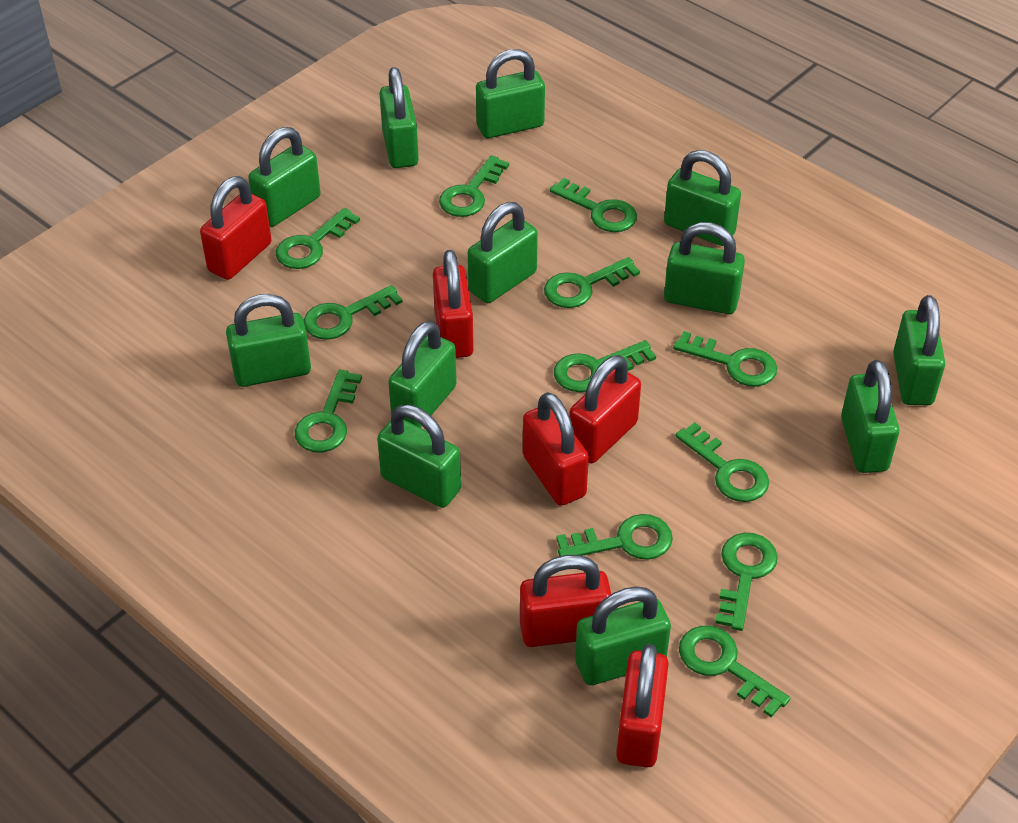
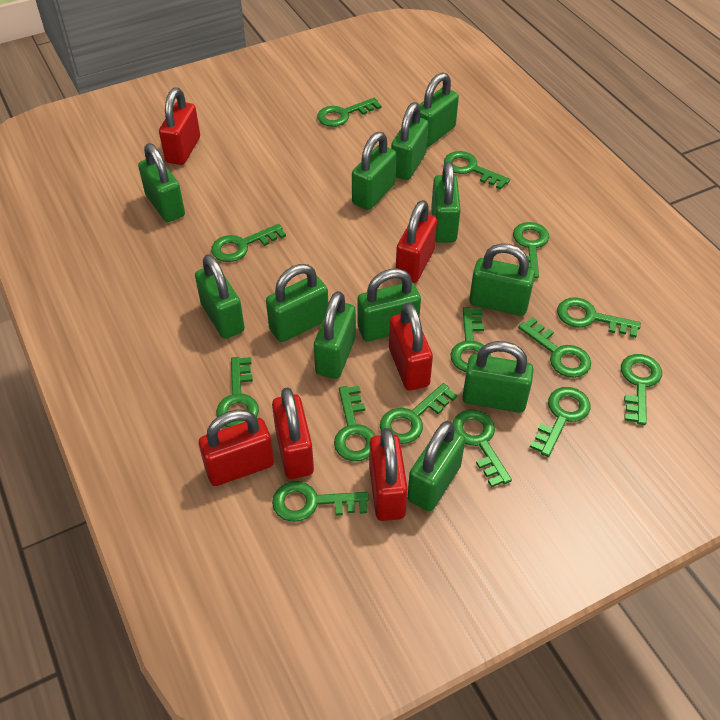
green key: [276,208,360,269] [295,370,362,453] [303,285,403,340] [439,155,509,217] [544,257,640,308] [550,178,637,232] [554,340,656,392] [556,514,673,560] [673,331,777,387] [675,422,769,502] [679,626,790,718] [715,533,778,631] = 12 -> [211,224,286,262] [216,357,259,427] [272,481,369,522] [317,98,381,127] [334,386,376,461] [380,383,457,444] [444,151,510,190] [450,307,491,372] [452,409,512,487] [513,222,549,278] [518,317,591,378] [530,387,591,457] [557,297,641,338] [621,354,662,425] = 14

